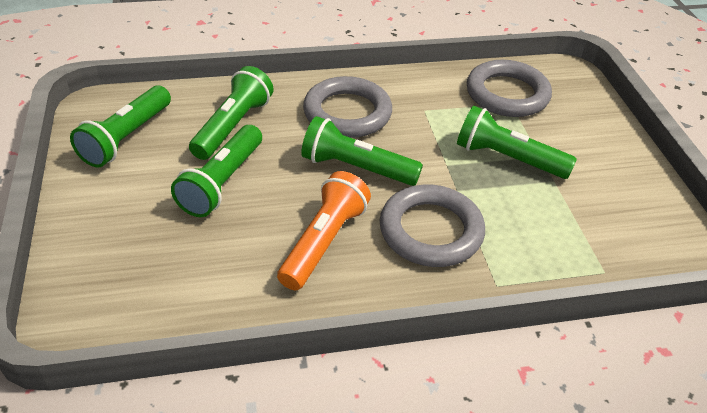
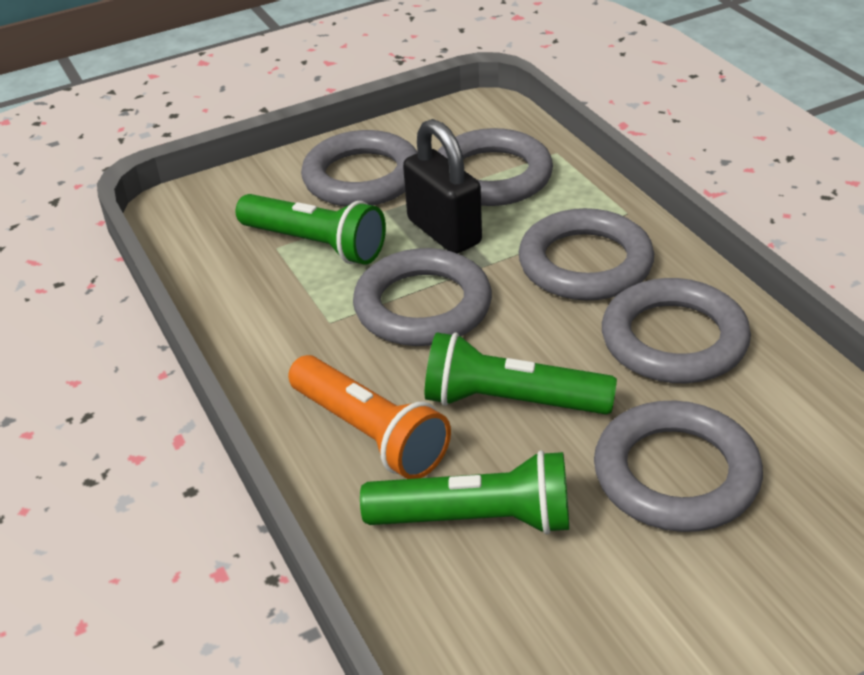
black padlock: none = 0 -> [403,119,482,254] = 1
green flashlight: [70,86,171,167] [171,125,262,217] [189,66,274,160] [301,116,423,186] [457,106,577,179] = 5 -> [236,194,386,265] [360,450,569,535] [425,332,617,414] = 3
grey ring: [303,76,392,138] [380,185,485,267] [467,60,552,117] = 3 -> [301,130,417,207] [353,248,492,346] [438,128,553,206] [518,208,654,301] [594,400,763,532] [602,278,751,383] = 6

